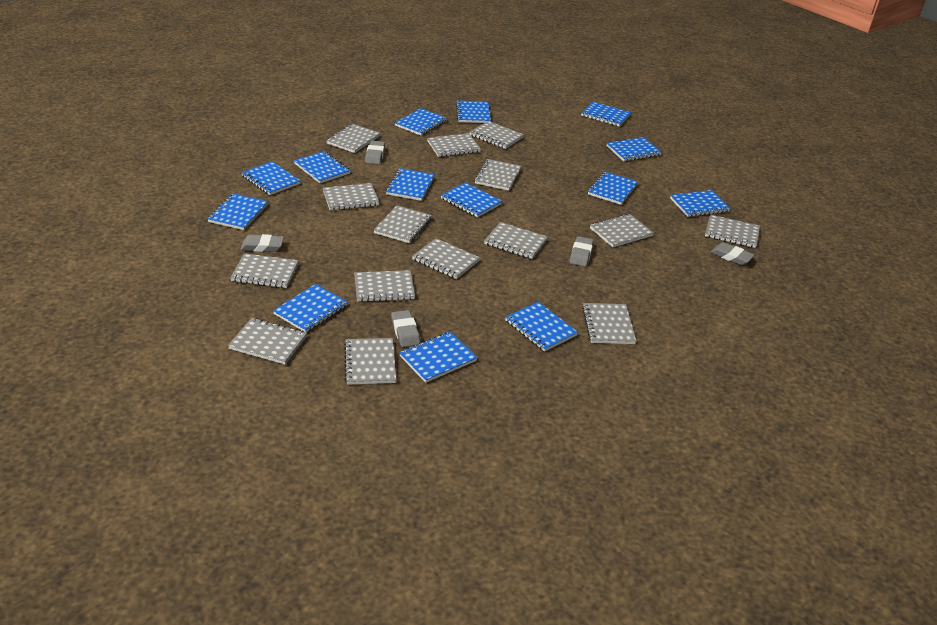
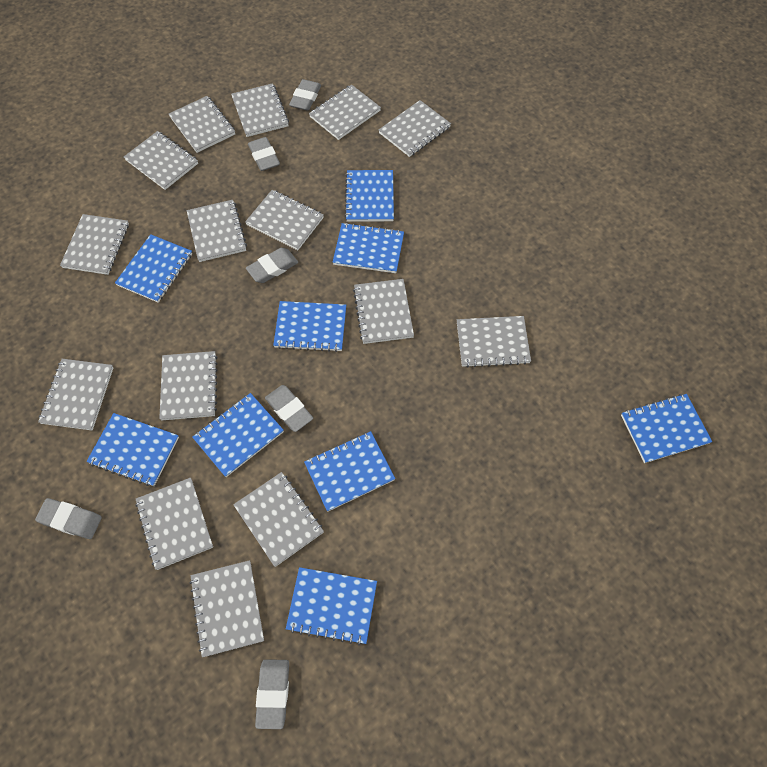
blue notebook: [208,193,268,230] [241,161,301,195] [273,284,347,332] [294,151,351,183] [386,168,435,201] [395,108,447,135] [399,332,478,383] [441,182,502,217] [456,100,491,123] [505,302,578,352] [581,102,631,126] [588,172,638,205] [607,137,662,161] [670,190,731,217] = 14 -> [86,413,179,486] [115,234,192,303] [192,393,284,477] [273,301,346,352] [286,567,377,645] [304,431,395,512] [333,223,404,273] [345,170,394,222] [621,394,712,463] = 9
grey eraser: [240,234,284,252] [365,141,385,164] [391,310,420,347] [570,236,594,267] [710,242,755,265] = 5 -> [35,498,102,539] [246,248,298,283] [248,137,280,171] [255,659,289,729] [265,385,313,432] [289,79,321,111] = 6

